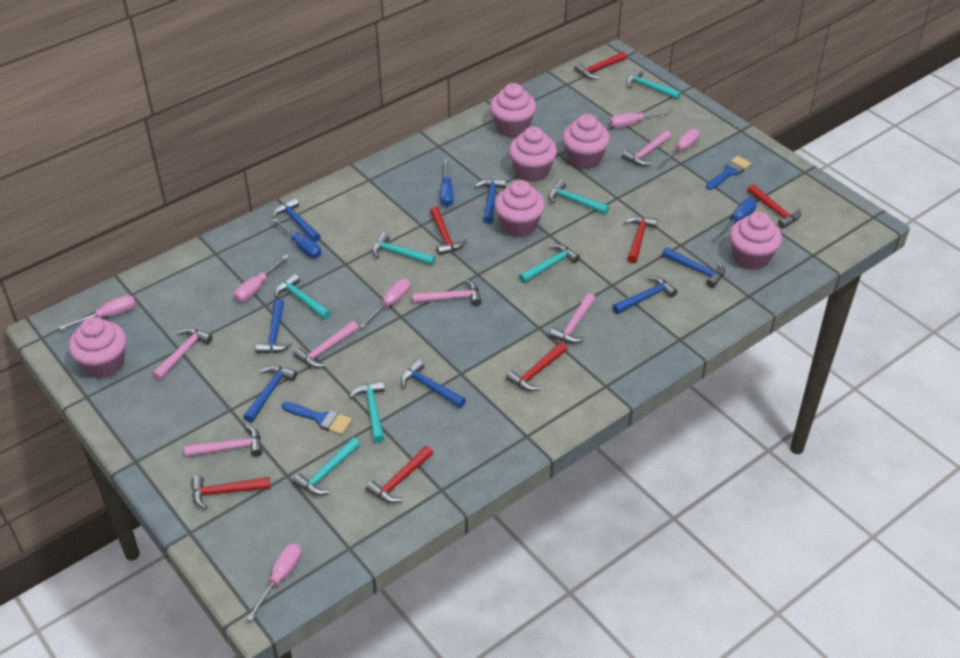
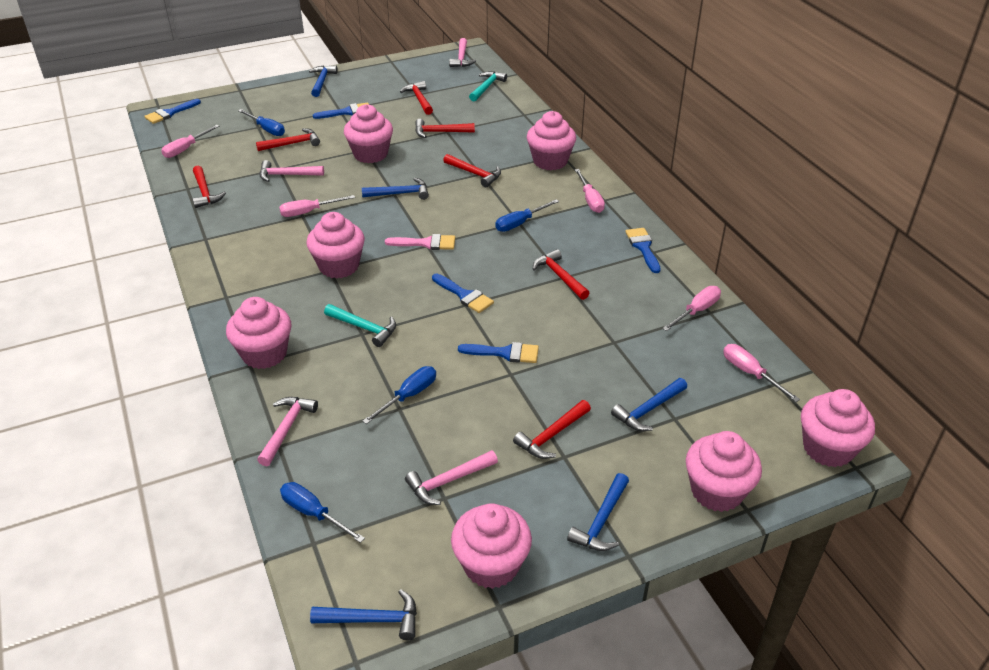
blue brush: [282,402,352,435] [706,156,751,190] = 2 -> [144,99,201,124] [313,102,369,119] [432,274,494,313] [458,342,539,363] [625,228,661,273] = 5
blue hammer: [243,366,297,423] [256,299,292,354] [273,198,321,242] [401,359,466,408] [475,179,506,224] [612,276,678,314] [662,247,725,288] = 7 -> [309,65,337,97] [310,589,417,640] [362,178,429,200] [567,473,629,551] [611,378,687,431] = 5
blue screwdriver: [272,218,321,258] [440,159,454,207] [713,198,757,239] = 3 -> [238,109,285,136] [280,482,365,543] [363,366,436,424] [495,199,559,232] = 4
pink brush: none = 0 -> [385,234,455,250] = 1
pink cupcake: [69,317,126,378] [490,83,536,137] [495,180,545,237] [509,127,557,182] [562,114,610,169] [730,212,782,270] = 6 -> [226,297,291,369] [306,212,365,279] [344,104,393,163] [451,503,532,589] [527,111,576,170] [686,431,762,512] [801,389,875,467] = 7
pink hammer: [152,328,213,380] [184,425,263,457] [293,321,359,368] [412,280,482,306] [549,293,595,344] [622,130,671,166] = 6 -> [257,397,318,466] [260,160,324,182] [405,450,498,505] [449,38,476,67] = 4
pink screwdriver: [59,295,136,330] [234,255,289,302] [247,543,301,621] [360,279,410,328] [610,109,672,128] [659,129,700,166] = 6 -> [161,125,219,158] [279,195,355,217] [575,169,605,213] [662,286,721,331] [723,344,800,402] = 5
turquoise hammer: [275,274,331,320] [293,438,360,495] [349,381,385,443] [372,233,436,265] [519,244,580,283] [549,180,609,214] [627,69,681,100] = 7 -> [324,304,396,347] [469,71,507,101] = 2

